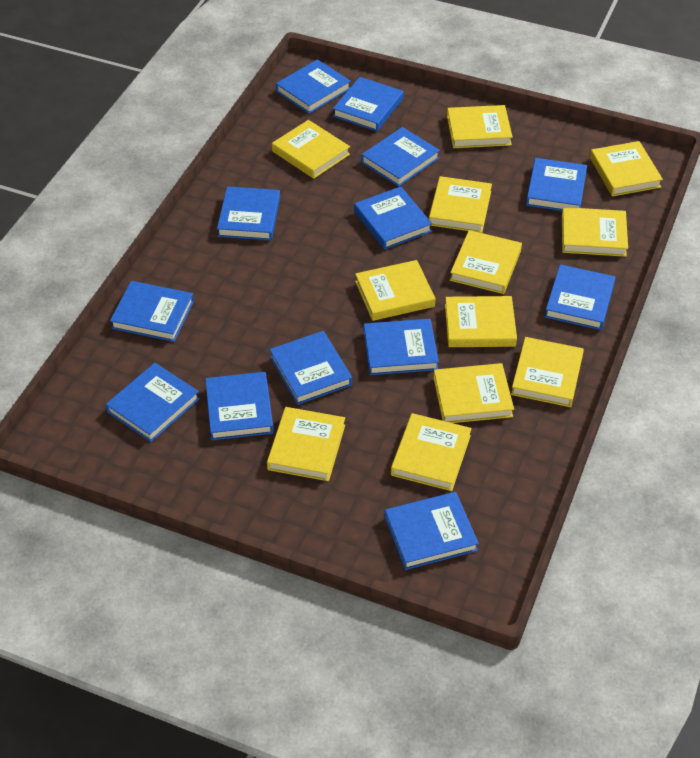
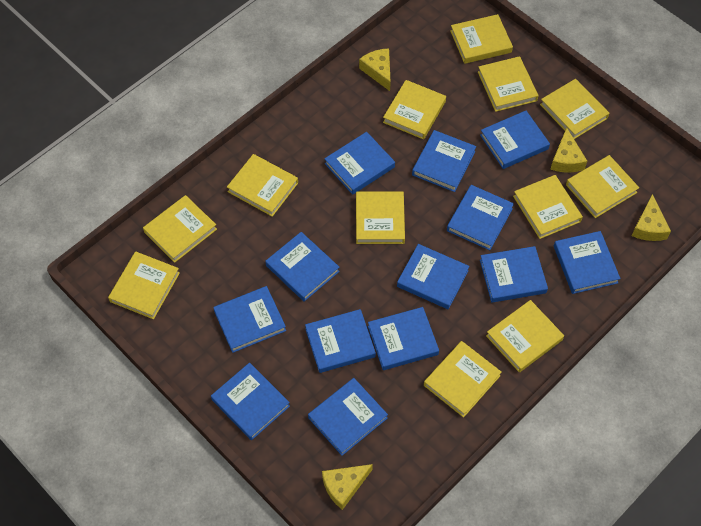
yellow cheese: none = 0 -> [322,464,373,510] [359,48,391,91] [550,128,587,172] [632,194,671,241] = 4

